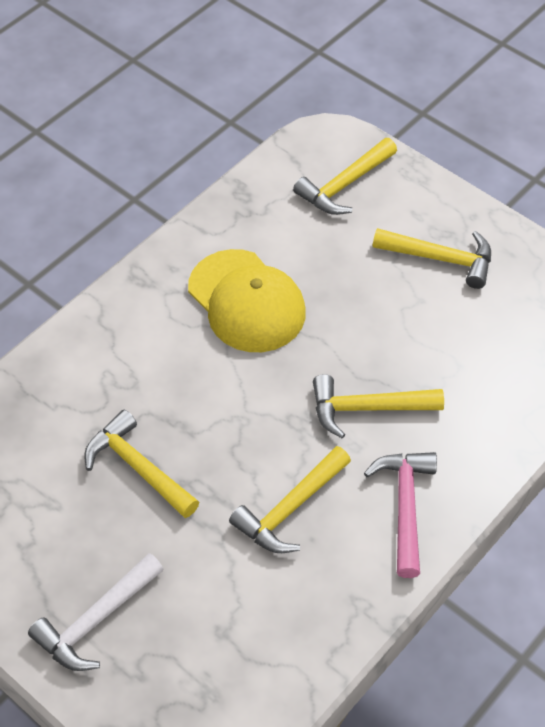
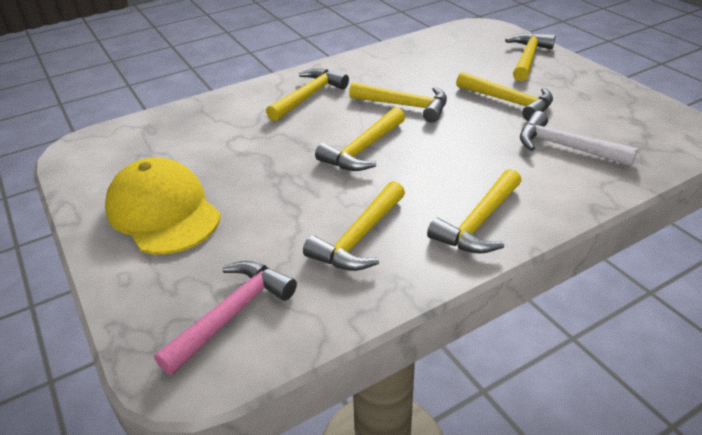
yellow hammer: [84,410,199,518] [229,446,351,553] [293,138,397,215] [313,374,444,438] [373,228,491,289] = 5 -> [266,69,349,121] [303,181,405,271] [315,107,405,171] [349,82,447,123] [427,169,521,254] [456,71,553,121] [505,33,555,81] = 7

